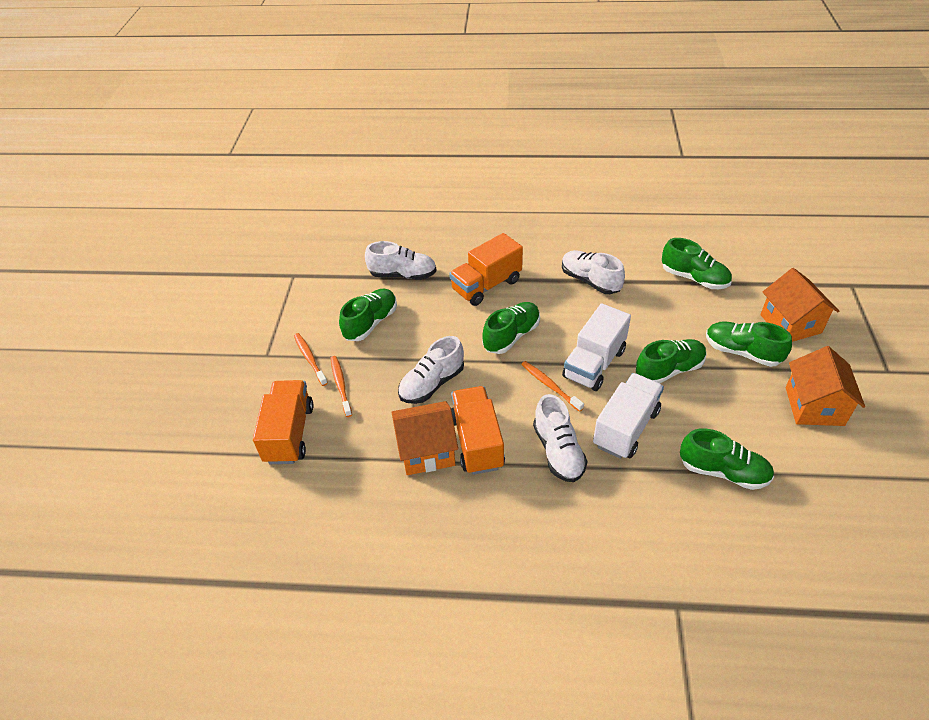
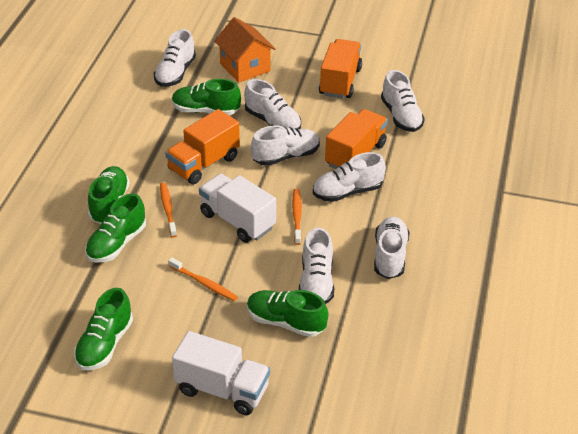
green shoe: [339,289,397,341] [482,302,540,354] [635,339,707,383] [662,238,732,289] [680,428,774,490] [706,321,792,367] = 6 -> [74,288,133,370] [85,193,146,263] [88,166,130,224] [172,79,241,115] [247,290,328,337] = 5
orange house: [392,401,458,475] [760,268,839,342] [786,346,865,426] = 3 -> [214,17,276,83] = 1
white shoe: [365,241,437,280] [398,336,464,404] [533,394,587,482] [562,250,625,294] = 4 -> [154,29,196,87] [244,79,301,129] [251,125,320,166] [299,227,334,304] [313,152,386,202] [374,217,410,279] [381,70,425,132] = 7

